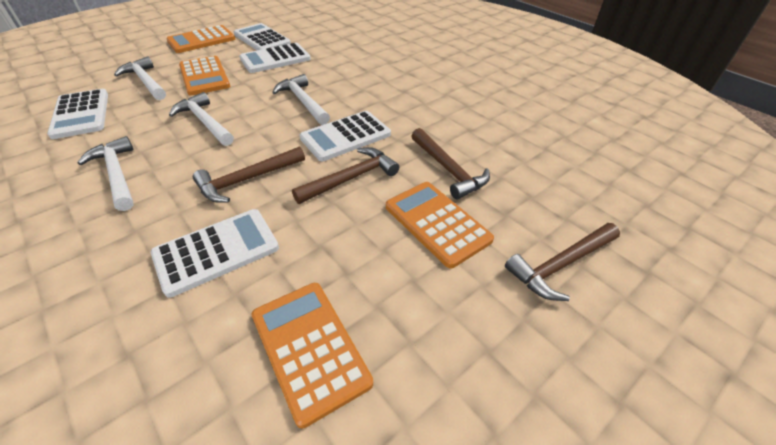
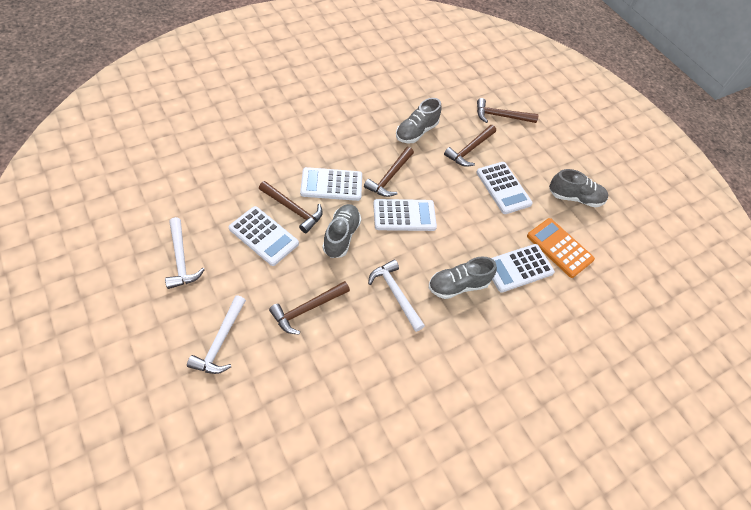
brown hammer: [193,146,305,203] [292,147,399,204] [411,128,490,199] [505,223,620,301] = 4 -> [259,181,323,233] [269,281,350,334] [364,147,414,197] [444,125,496,167] [477,98,538,123] = 5
grey shoe: none = 0 -> [323,204,361,258] [396,98,442,143] [429,256,497,299] [549,169,608,208] = 4
orange calculator: [166,25,235,53] [179,56,230,96] [252,283,373,428] [386,182,494,269] = 4 -> [527,218,595,278] = 1
white hammer: [77,136,134,211] [114,56,166,100] [169,92,234,146] [272,74,330,125] = 4 -> [165,217,205,289] [187,295,246,374] [368,260,425,332] = 3

